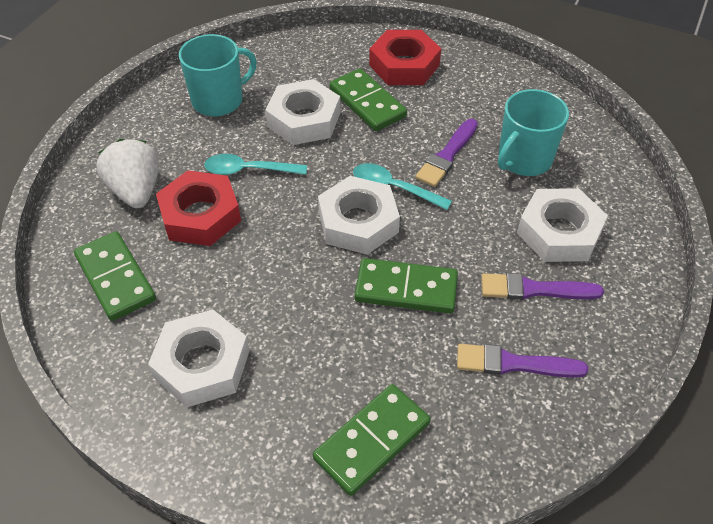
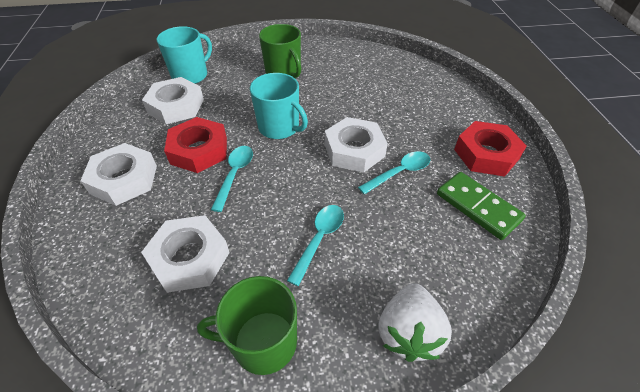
green domino: [74,231,156,321] [313,384,430,496] [329,68,407,131] [355,258,458,314] = 4 -> [437,172,526,240] = 1
green mug: none = 0 -> [197,276,297,375] [259,24,301,78] = 2
purple brush: [415,119,478,187] [457,344,588,378] [481,273,604,300] = 3 -> none = 0
turquoise spoon: [204,154,307,175] [353,163,452,210] = 2 -> [211,146,253,212] [287,205,344,286] [358,151,430,194] = 3

